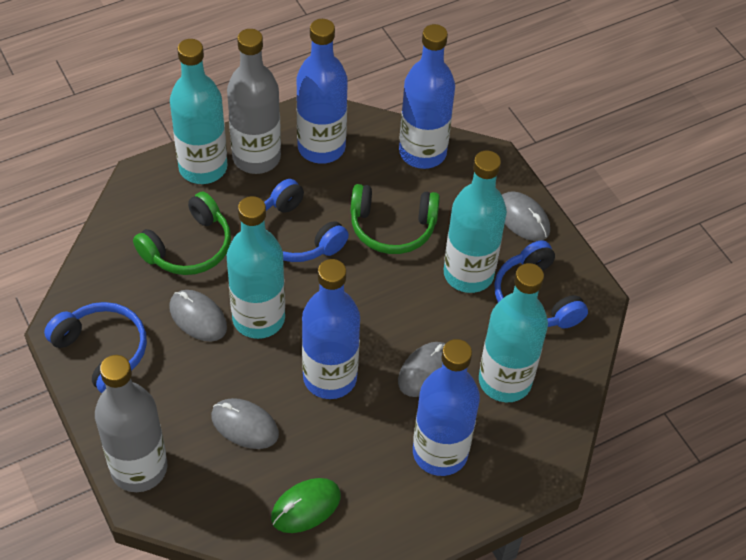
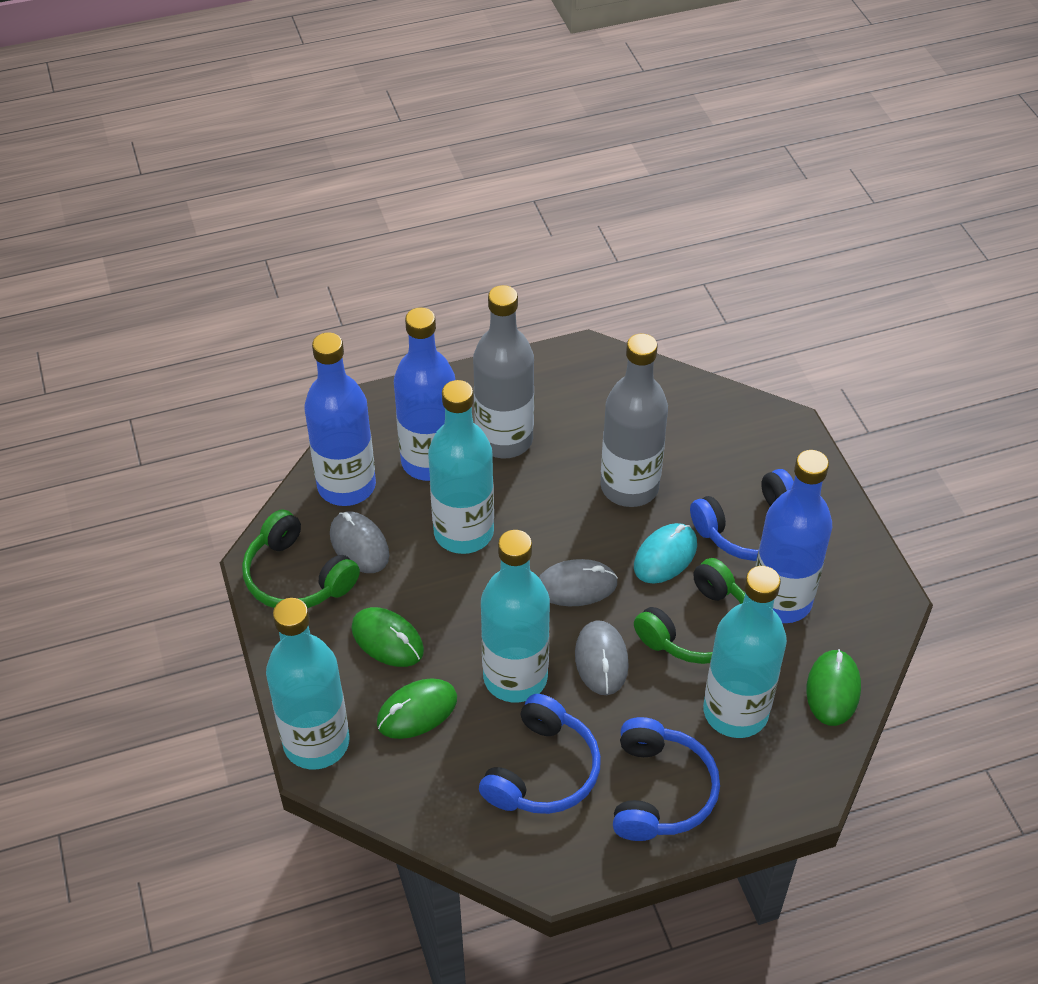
blue bottle: [296,19,348,164] [302,259,360,399] [399,24,455,169] [413,339,480,476] = 4 -> [304,332,376,506] [394,307,456,481] [755,450,832,623] = 3
green mouse: [271,478,341,533] = 1 -> [351,607,424,667] [377,678,457,739] [806,649,861,726] = 3
grey mouse: [169,290,227,342] [211,398,279,449] [398,342,446,397] [502,191,550,241] = 4 -> [330,512,389,573] [539,559,618,606] [575,620,629,695] = 3
turquoise mouse: none = 0 -> [634,523,697,584] = 1

